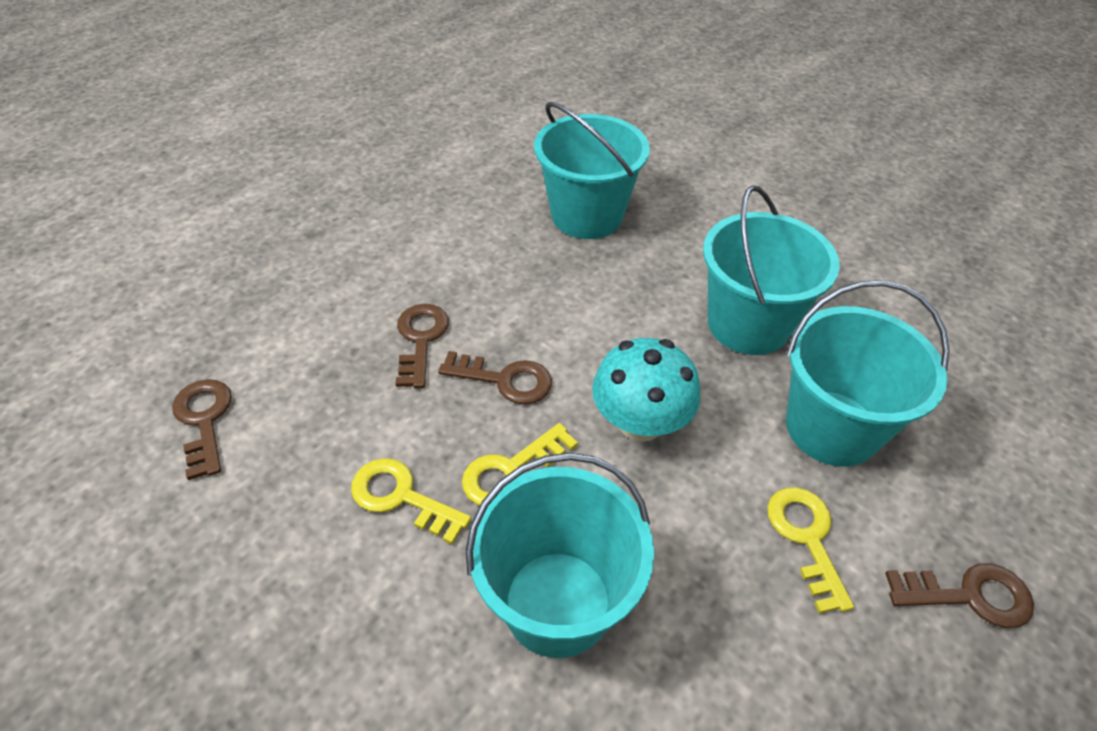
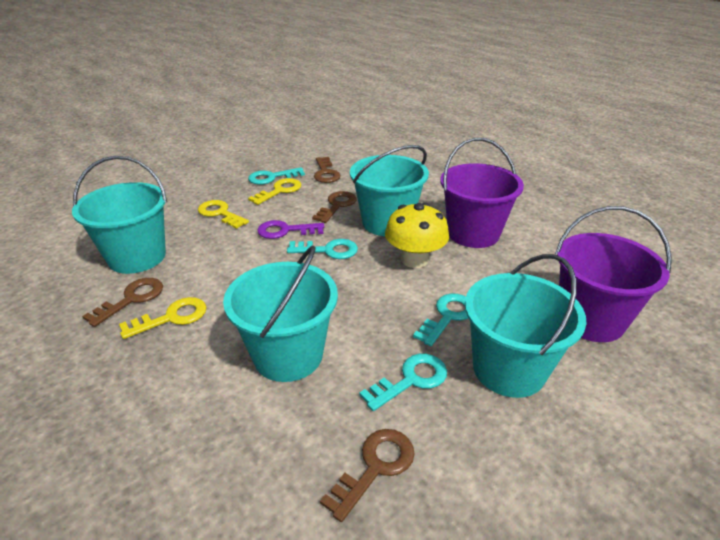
purple bucket: none = 0 -> [440,138,524,248] [555,206,672,342] = 2
purple key: none = 0 -> [257,220,324,239] = 1
turquoise key: none = 0 -> [248,167,305,185] [287,239,358,259] [359,354,447,411] [413,294,468,346] = 4
turquoise mushroom: [592,338,701,442] = 1 -> none = 0
yellow mushroom: none = 0 -> [385,203,449,268] = 1

